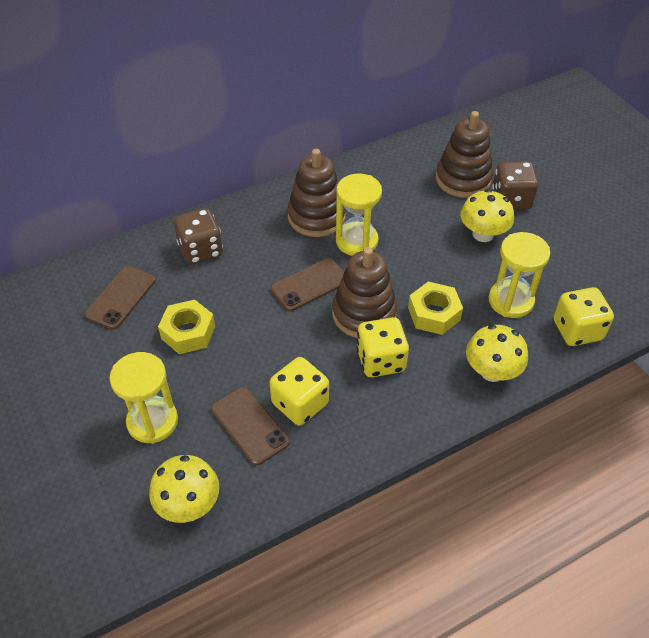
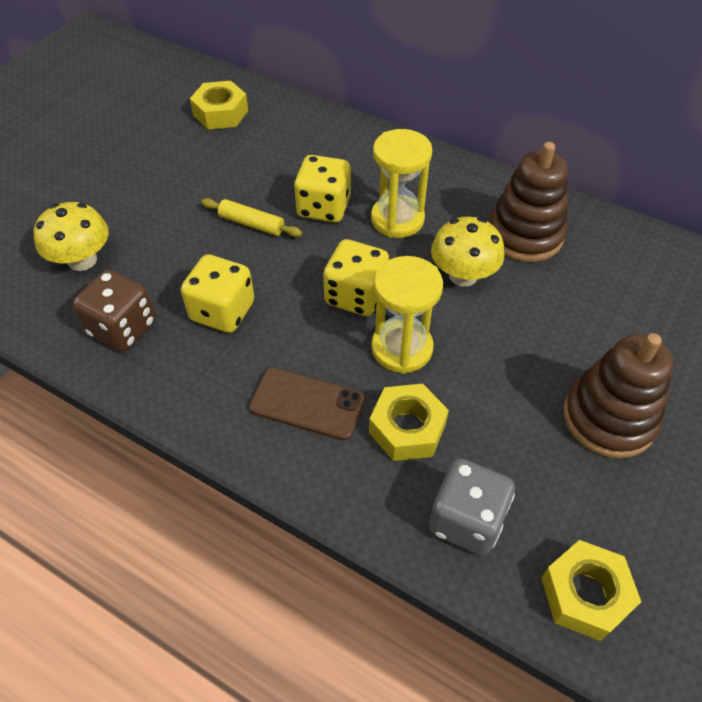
brown dice: [174,208,223,264] [492,161,538,210] = 2 -> [73,270,155,352] = 1
brown phone: [84,266,156,329] [211,387,290,465] [271,258,344,311] = 3 -> [249,368,365,441] = 1
brown stacking toy: [287,149,346,237] [332,247,397,338] [436,111,493,198] = 3 -> [489,142,568,262] [563,333,674,458] = 2
grey dice: none = 0 -> [429,458,515,555] = 1
yellow hourglass: [110,352,178,444] [336,174,382,256] [489,232,550,318] = 3 -> [371,129,432,238] [371,256,443,374] = 2
yellow mushroom: [149,455,219,523] [460,189,514,242] [466,325,528,382] = 3 -> [33,202,109,271] [431,217,504,287] = 2
yellow nut: [158,300,215,354] [408,282,463,335] = 2 -> [190,81,248,129] [369,384,449,461] [541,540,641,641] = 3
yellow rolling pin: none = 0 -> [201,198,302,237] = 1

